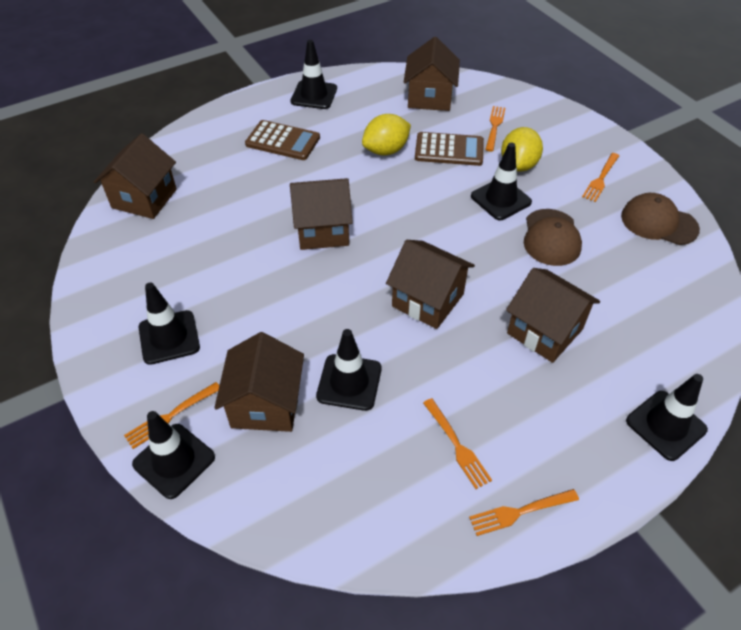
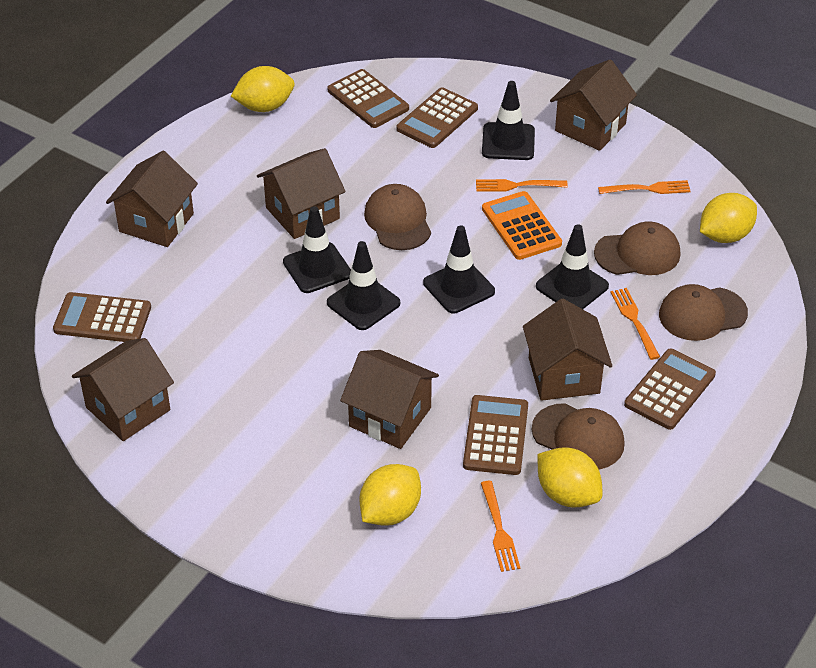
black traffic cone: [132,411,215,499] [139,283,200,365] [291,40,337,109] [316,329,382,411] [471,143,532,220] [626,374,708,461] = 6 -> [283,206,351,293] [327,241,400,330] [423,225,495,314] [482,81,535,160] [536,224,609,309] = 5
brown calculator: [245,120,320,160] [415,132,484,166] = 2 -> [53,292,151,342] [327,69,409,128] [397,87,478,148] [463,395,528,475] [624,348,716,430] = 5
brown cap: [524,209,582,266] [621,193,700,245] = 2 -> [364,184,431,250] [532,403,625,470] [594,222,680,275] [659,284,748,341] = 4
orange calculator: none = 0 -> [482,191,562,260] = 1
orange fork: [124,382,219,449] [423,398,492,489] [469,489,579,536] [485,106,505,151] [582,153,619,202] = 5 -> [476,179,568,192] [481,481,520,572] [598,180,691,194] [610,288,660,360] = 4
yellow lemon: [362,114,411,155] [501,127,543,172] = 2 -> [231,66,295,112] [359,464,421,526] [537,447,603,507] [700,193,757,243] = 4

